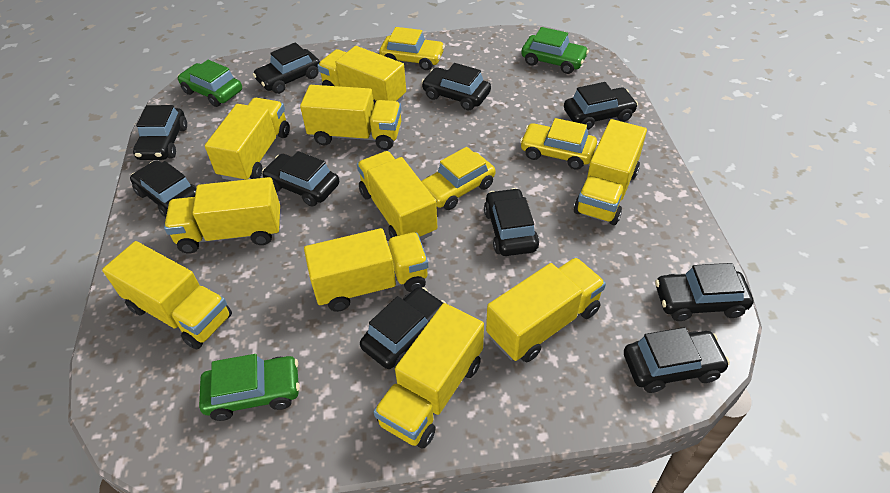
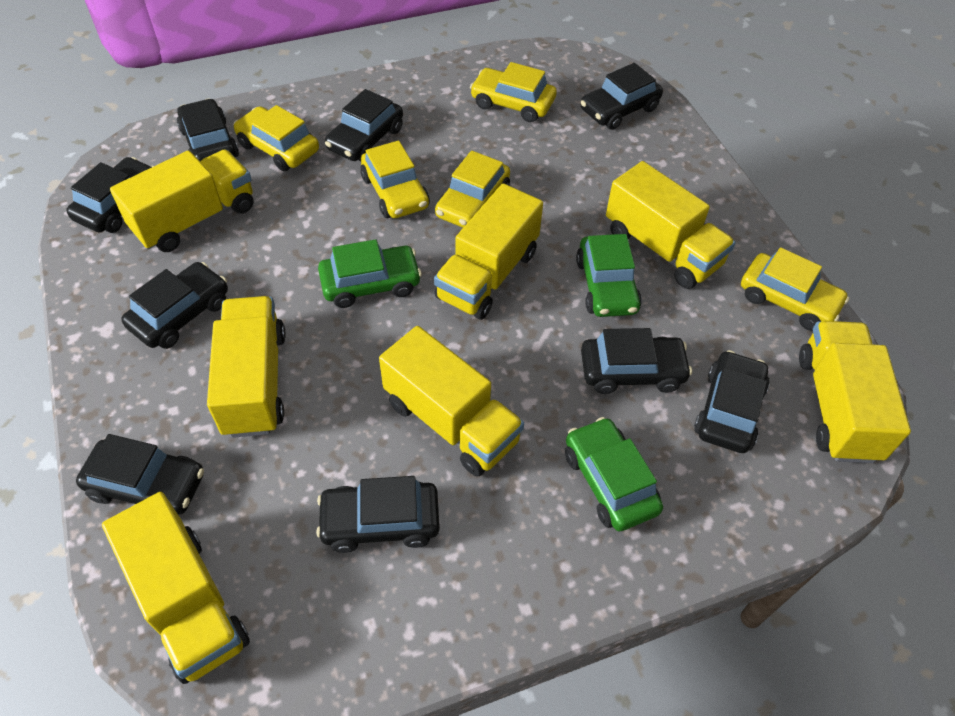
black car: [130,161,196,217] [133,105,187,160] [253,42,320,94] [262,151,339,207] [360,287,446,369] [421,63,491,111] [484,188,539,256] [564,82,638,130] [624,327,730,393] [655,263,753,321] = 10 -> [66,157,154,233] [76,434,204,514] [121,262,228,349] [177,99,239,161] [316,476,440,553] [325,89,403,162] [581,63,663,130] [581,328,692,394] [694,350,769,453] = 9
yellow car: [379,27,445,70] [421,147,496,210] [520,118,597,170] = 3 -> [234,105,319,172] [360,140,430,218] [435,151,510,228] [470,62,557,122] [741,247,849,331] = 5
yellow truck: [102,241,232,349] [164,177,280,253] [205,98,290,181] [300,85,402,150] [304,228,428,312] [317,46,406,105] [357,151,438,240] [373,303,484,448] [486,258,606,362] [574,119,647,225] = 10 -> [102,492,250,684] [110,149,254,252] [207,296,286,438] [379,326,524,477] [434,183,543,320] [606,161,736,289] [799,321,911,463] = 7

